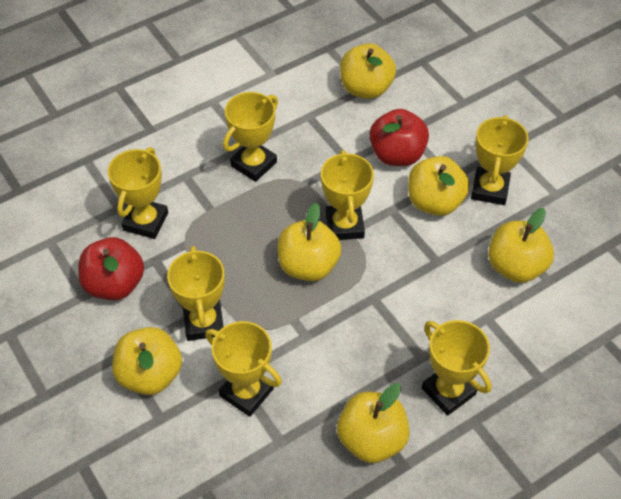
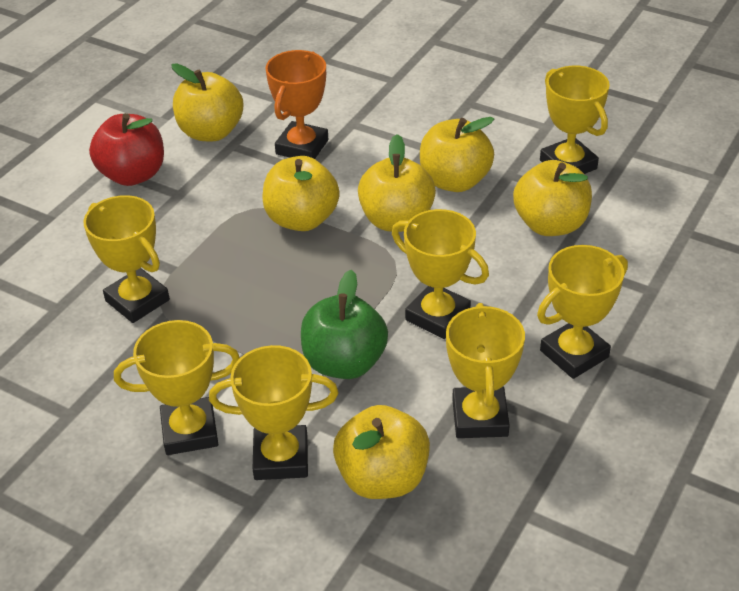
green apple: none = 0 -> [301,270,388,379] = 1
orange trophy: none = 0 -> [265,50,328,159] = 1
red apple: [78,237,144,300] [369,109,429,166] = 2 -> [89,113,164,186] = 1

